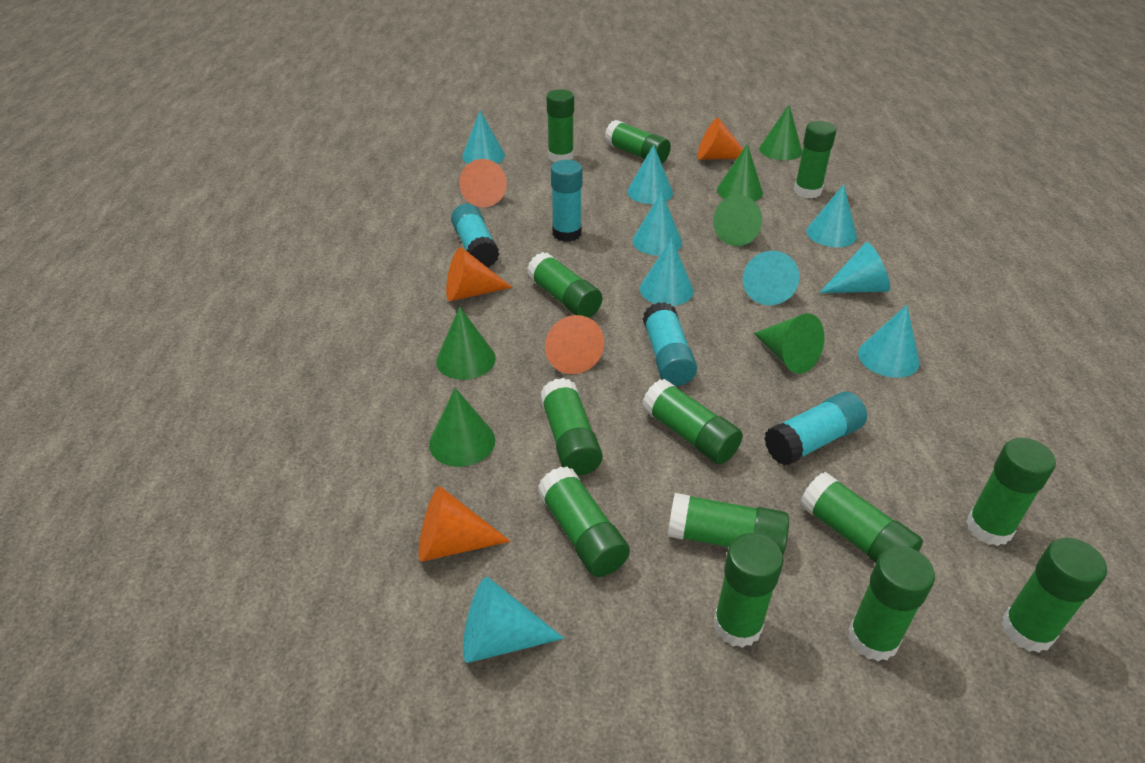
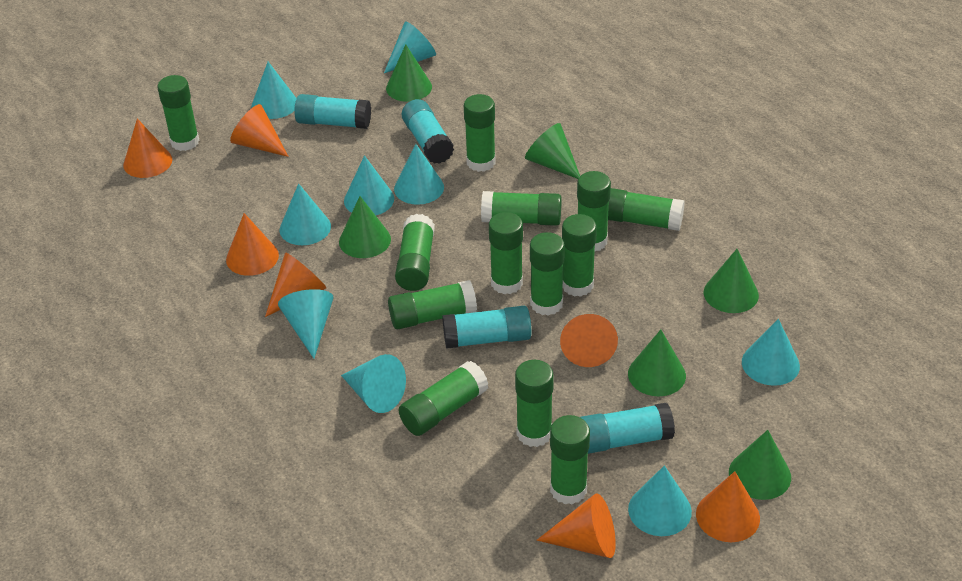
orange cone: [419,486,511,562] [446,247,512,301] [459,159,507,207] [545,315,604,374] [698,118,743,160] = 5 -> [123,119,172,178] [226,213,279,276] [230,104,289,157] [265,252,326,317] [537,493,616,558] [560,314,618,367] [696,471,760,542] = 7

